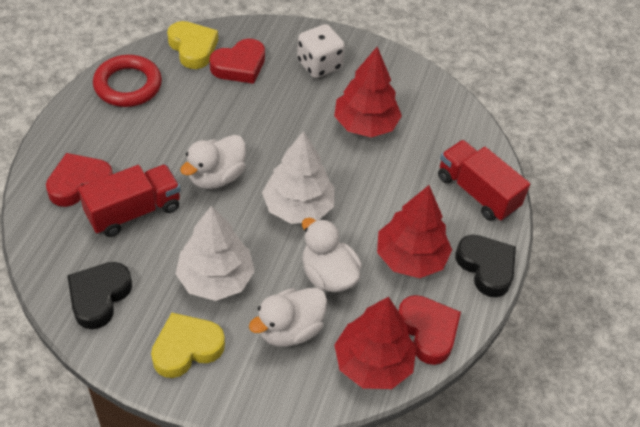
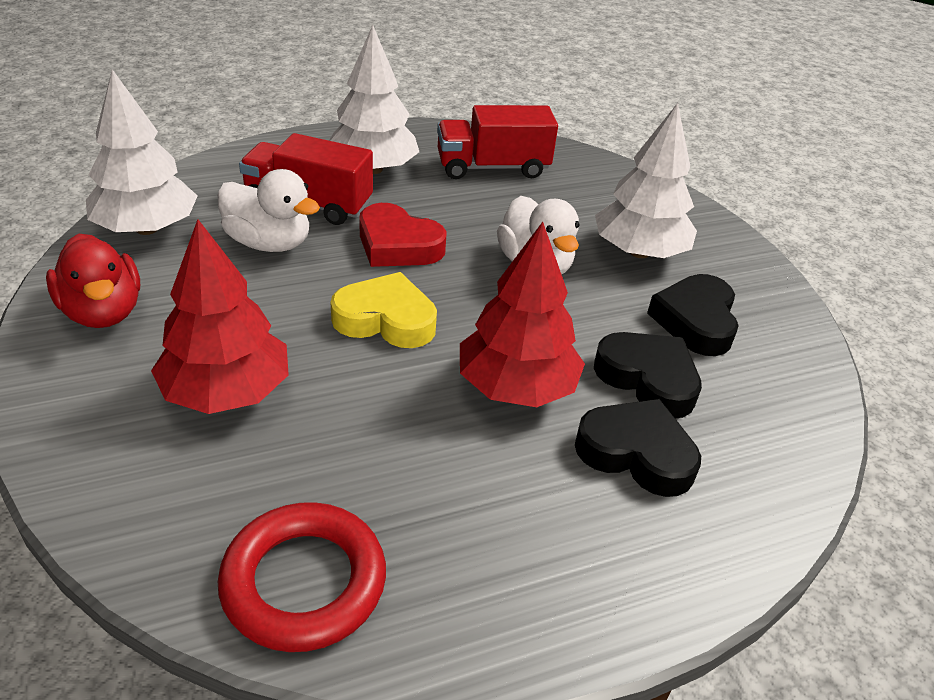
black heart: [67,262,132,329] [455,235,516,297] = 2 -> [575,399,701,497] [594,332,702,418] [647,274,739,356] = 3
red duck: none = 0 -> [46,234,140,328] = 1
red heart: [46,153,113,207] [210,39,265,84] [398,295,461,365] = 3 -> [359,203,446,267] = 1
red tree: [334,47,402,137] [334,297,416,389] [377,185,452,278] = 3 -> [151,219,289,414] [460,222,585,407] = 2
white dice: [297,24,345,78] = 1 -> none = 0
white duck: [180,135,246,189] [249,288,327,347] [302,218,362,292] = 3 -> [217,169,320,252] [497,196,580,274] = 2
white tree: [176,205,255,301] [262,131,335,224] = 2 -> [86,69,197,235] [329,25,419,174] [595,103,697,258] = 3
yellow heart: [151,313,225,378] [167,21,218,69] = 2 -> [330,272,437,348] = 1

